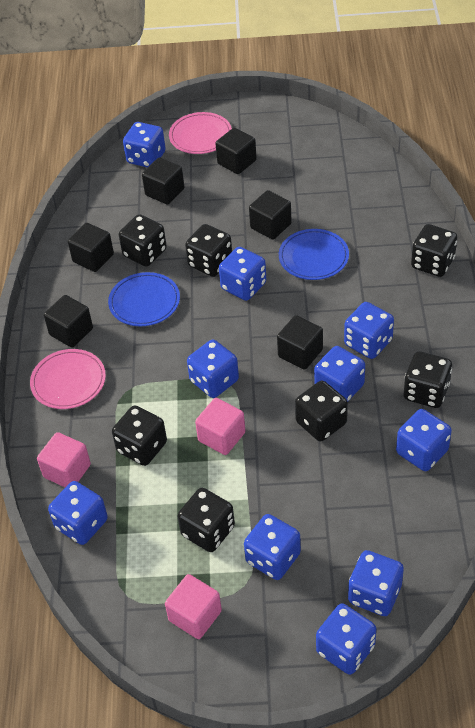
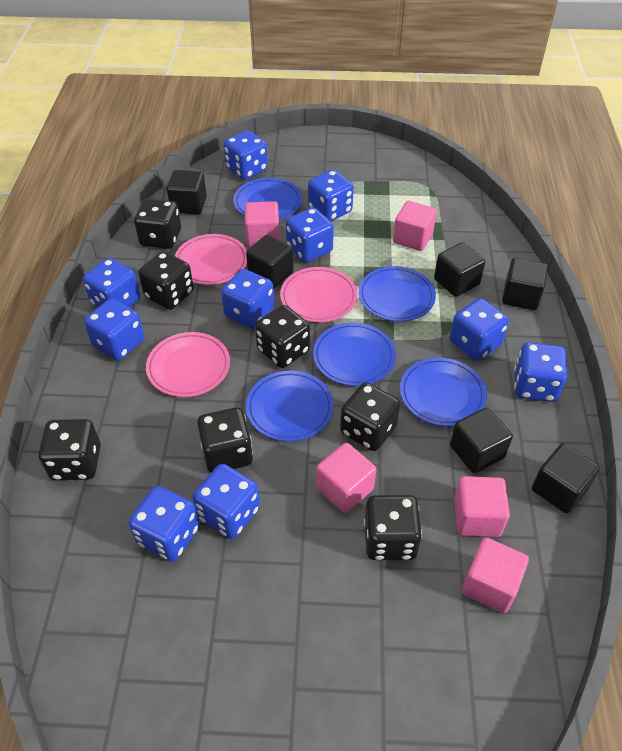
blue plate: [108,272,180,326] [279,229,349,280] = 2 -> [234,178,302,220] [246,370,334,442] [313,323,396,386] [358,266,436,322] [400,357,487,426] = 5
pink cube: [37,432,91,487] [165,574,222,639] [195,398,245,455] = 3 -> [245,201,280,247] [316,443,376,513] [393,201,437,251] [454,476,510,537] [462,538,529,613] = 5
pink plate: [30,349,106,409] [169,112,232,154] = 2 -> [146,332,230,397] [175,234,247,285] [280,267,357,322] = 3

